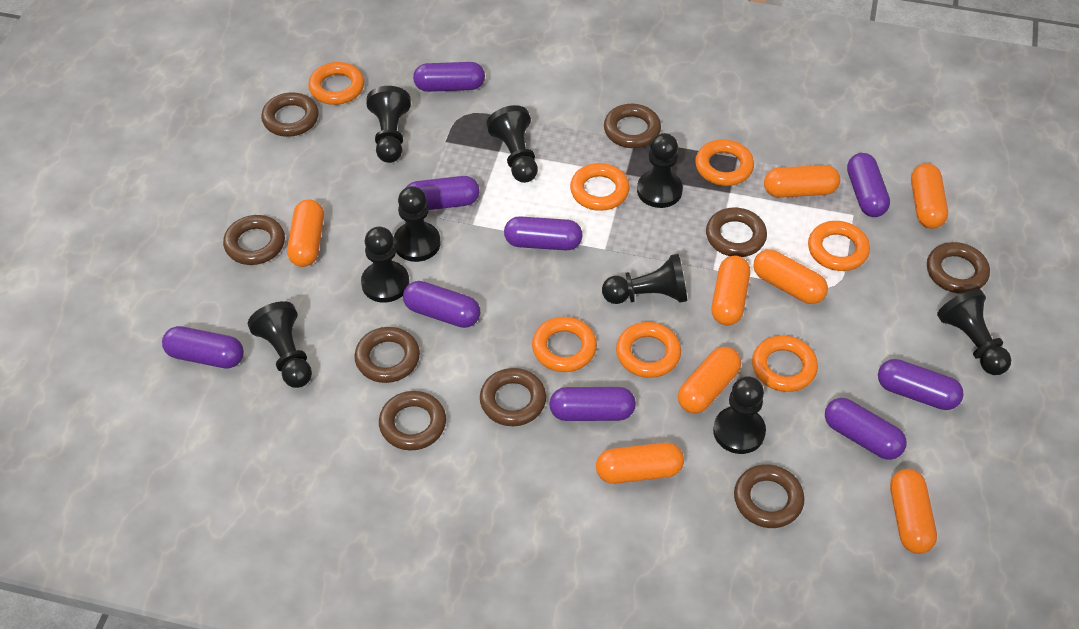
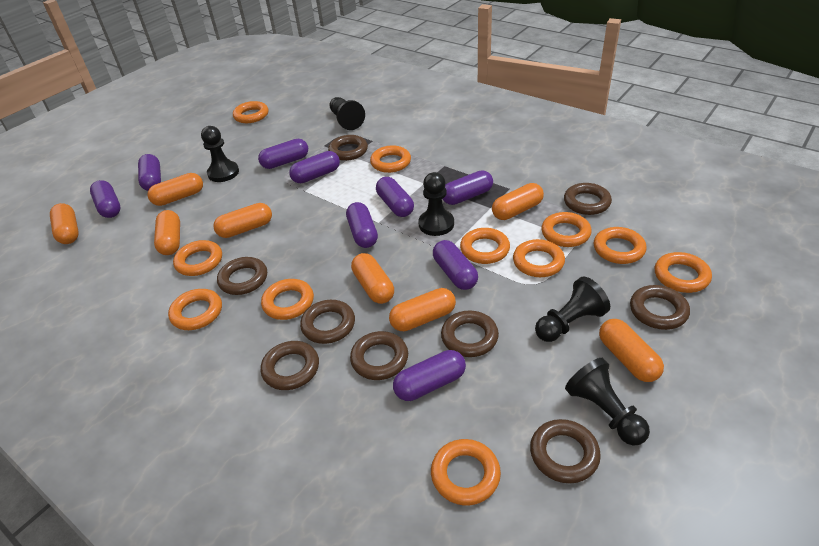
black pawn: [248,301,312,388] [361,227,409,303] [367,86,411,163] [394,186,440,262] [486,105,538,183] [602,254,687,304] [637,133,683,208] [713,376,766,454] [937,289,1011,375] = 9 -> [201,126,239,182] [330,97,365,130] [418,172,454,236] [535,277,610,342] [565,358,650,446] = 5
orange ring: [308,62,364,105] [532,317,597,372] [570,163,630,211] [616,322,681,378] [695,139,754,186] [752,335,818,392] [808,221,870,271] = 7 -> [168,289,222,330] [173,240,222,276] [233,101,268,123] [261,279,314,320] [370,145,411,173] [431,439,501,505] [460,228,510,264] [513,239,565,277] [541,212,592,247] [594,227,647,264] [655,252,712,293] = 11

